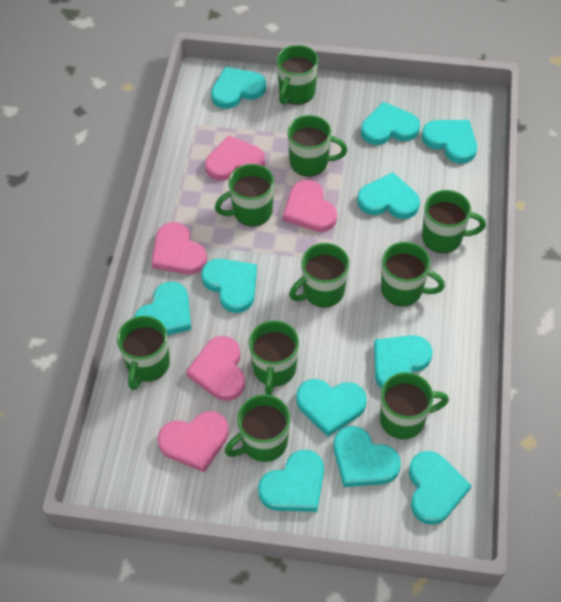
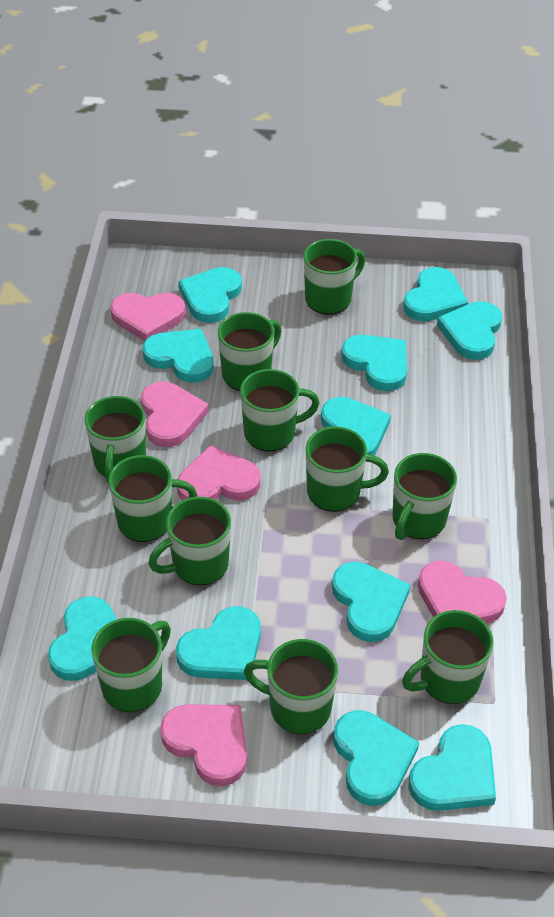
green mug: [117,316,170,390] [215,164,274,226] [225,394,290,462] [249,320,299,395] [277,45,318,105] [287,115,347,177] [289,243,349,307] [380,372,449,439] [381,242,445,306] [422,190,486,253] = 10 -> [84,396,146,483] [91,618,171,712] [109,455,197,542] [148,497,231,585] [218,312,282,391] [240,369,320,451] [244,639,338,734] [304,239,365,314] [305,426,389,512] [393,453,457,540] [402,610,494,704] = 11

